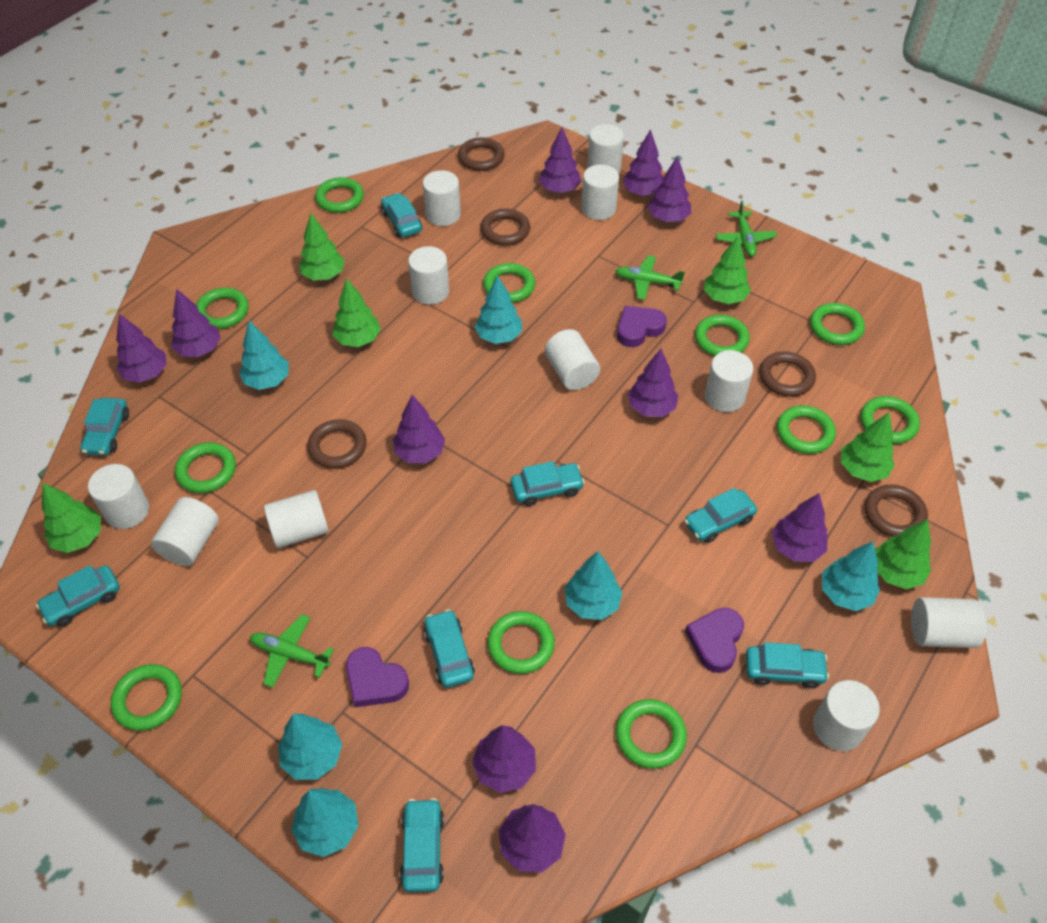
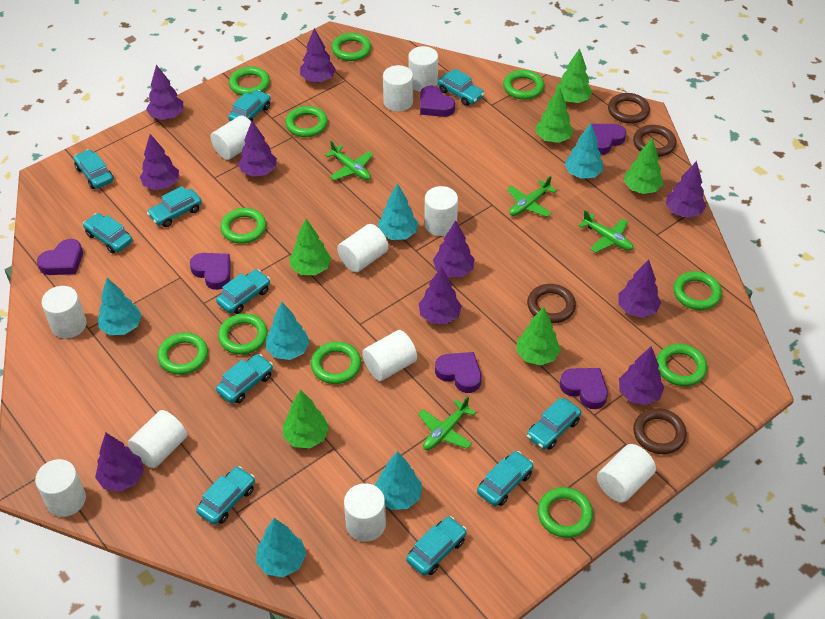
brown ring: [307,419,367,469] [458,137,505,171] [480,209,530,246] [759,352,816,397] [865,485,928,537] = 5 -> [527,284,576,323] [608,93,650,124] [633,125,677,157] [633,408,687,454] = 4
green plane: [250,614,334,688] [615,255,685,300] [716,200,777,257] = 3 -> [325,141,373,180] [418,397,476,450] [507,176,557,217] [579,210,633,253] = 4
purple heart: [346,647,409,707] [617,306,667,347] [685,608,744,673] = 3 -> [37,239,83,275] [190,253,231,290] [420,86,455,117] [435,352,482,393] [560,368,608,409] [592,124,626,155] = 6
turquoise car: [36,565,120,627] [80,398,129,456] [381,193,422,237] [400,798,444,892] [424,609,475,688] [511,461,585,506] [684,488,757,543] [746,642,829,688] = 8 -> [74,149,114,189] [83,213,133,253] [147,186,202,227] [196,466,255,525] [216,269,270,314] [216,354,273,403] [228,90,271,121] [406,516,467,576] [438,69,485,106] [477,451,534,506] [527,398,581,450] = 11

